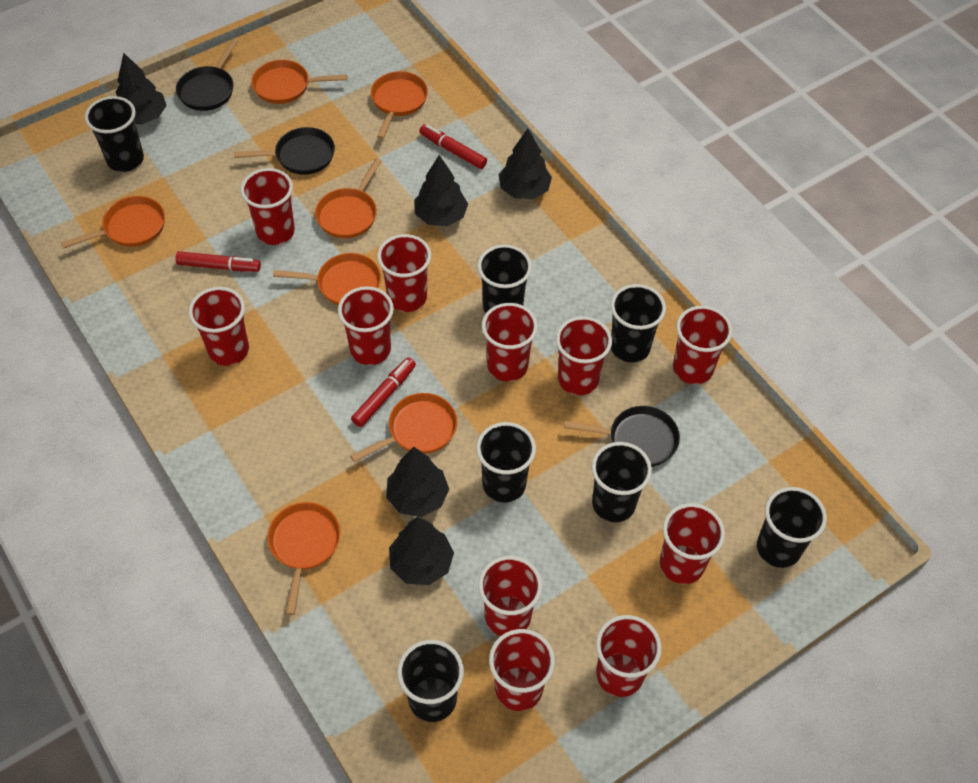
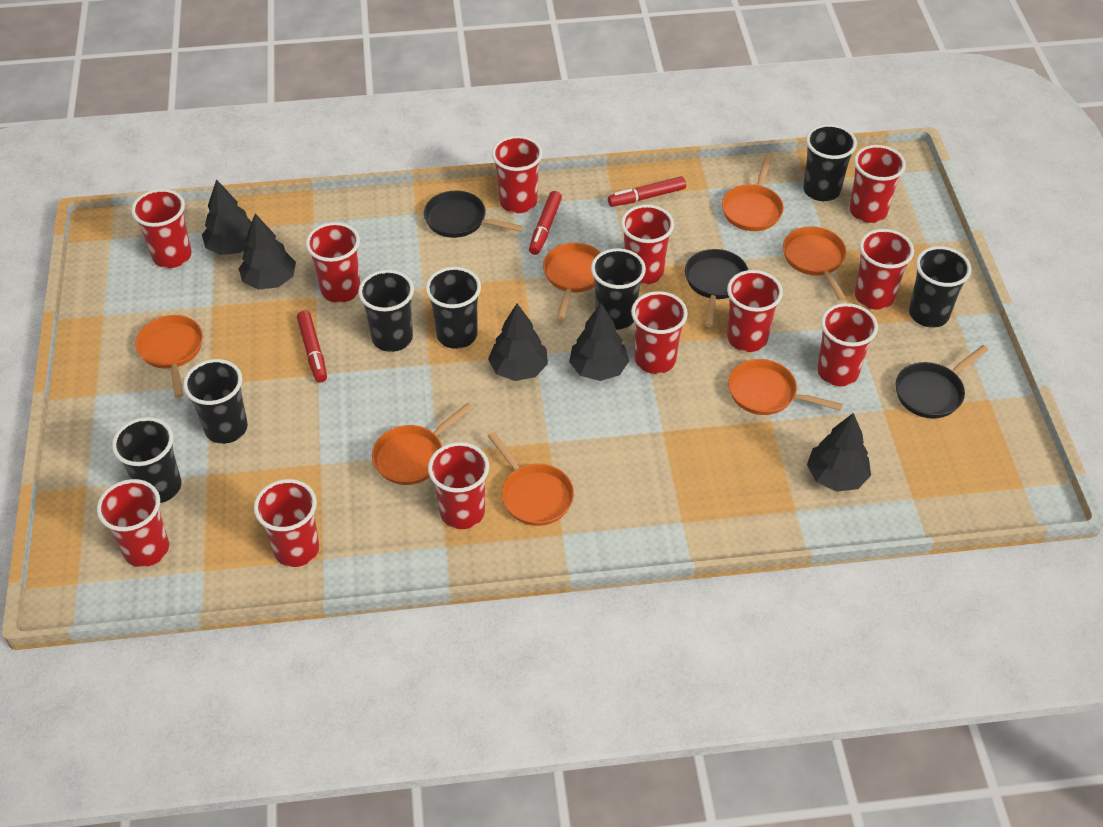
red cup: [189,287,249,366] [240,168,295,245] [338,286,394,365] [377,234,431,312] [478,556,542,636] [482,303,538,382] [489,629,555,711] [556,316,612,395] [596,615,662,697] [660,503,725,584] [673,306,732,384] = 11 -> [97,479,169,567] [131,189,192,268] [254,479,319,567] [306,222,360,303] [428,442,489,529] [492,136,543,213] [621,205,674,285] [631,291,688,374] [727,270,783,352] [817,303,878,386] [849,145,906,223] [855,229,914,310] = 12

